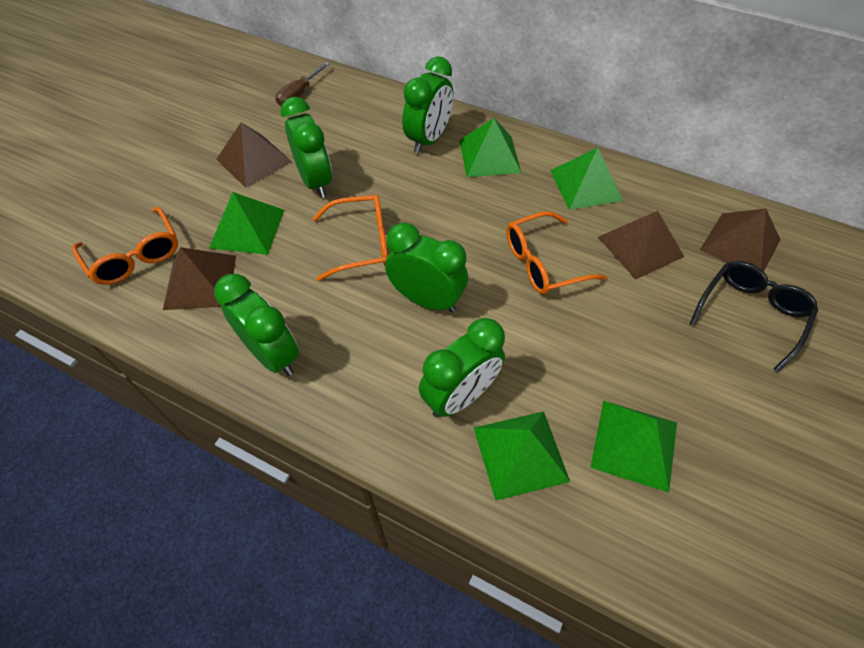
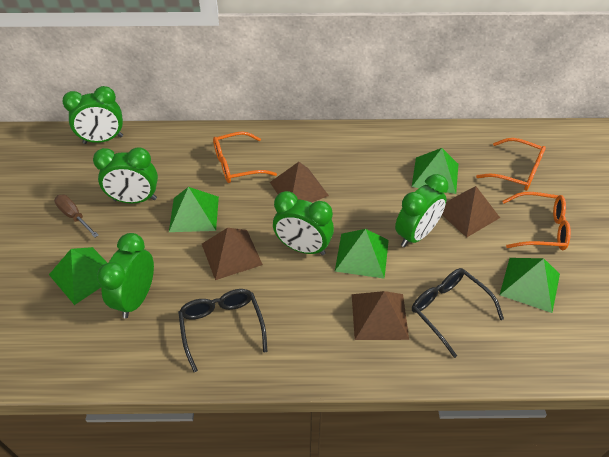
black glasses: [690,261,818,372] = 1 -> [178,289,267,372] [412,268,504,358] = 2

